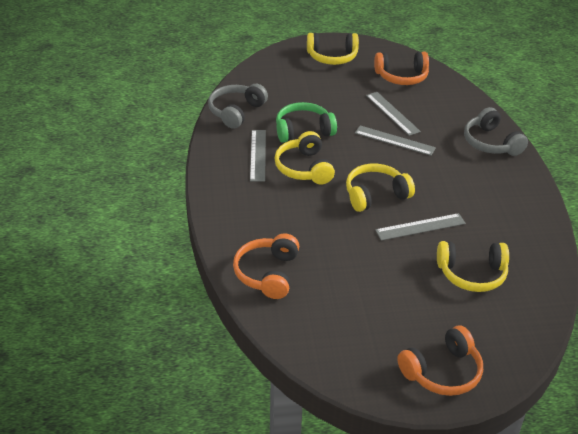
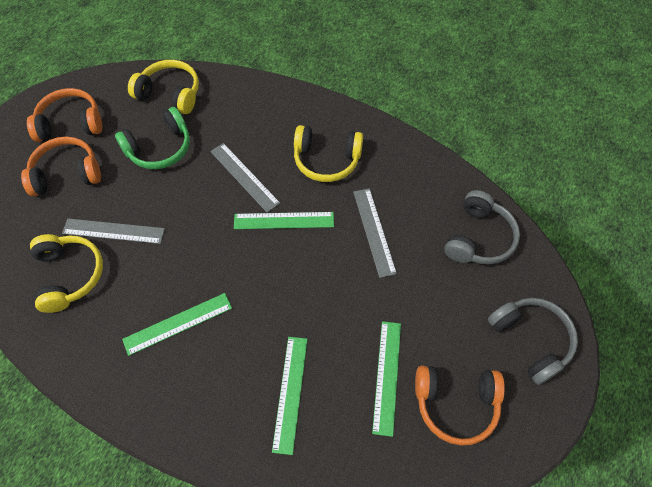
green ruler: none = 0 -> [122,293,232,356] [234,212,334,229] [272,337,307,455] [372,321,401,437] = 4
grey ruler: [250,130,266,182] [355,126,436,156] [366,92,421,136] [375,213,466,240] = 4 -> [62,218,165,244] [210,143,280,213] [353,188,397,278] = 3
yellow headphones: [275,131,335,184] [307,33,359,65] [346,164,415,212] [437,241,509,292] = 4 -> [30,234,103,313] [128,60,199,114] [294,125,363,182] = 3

